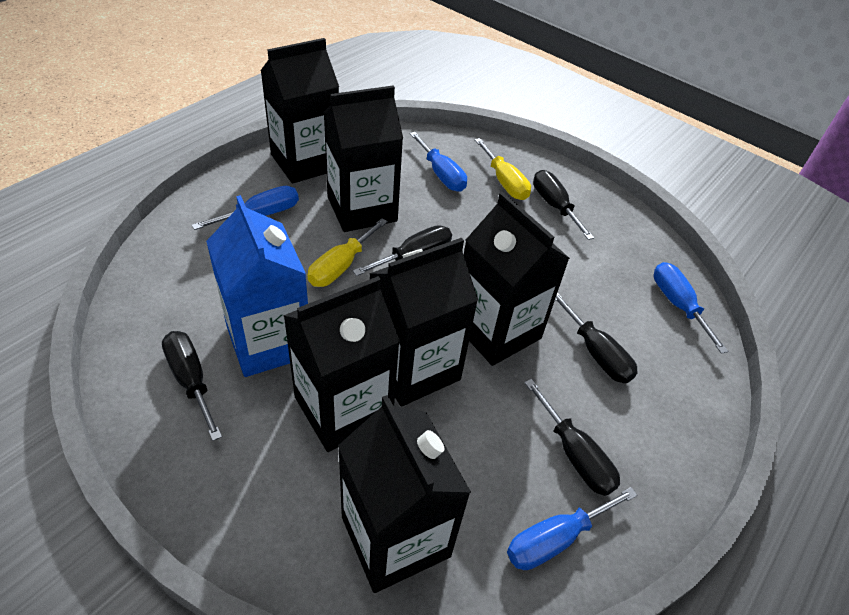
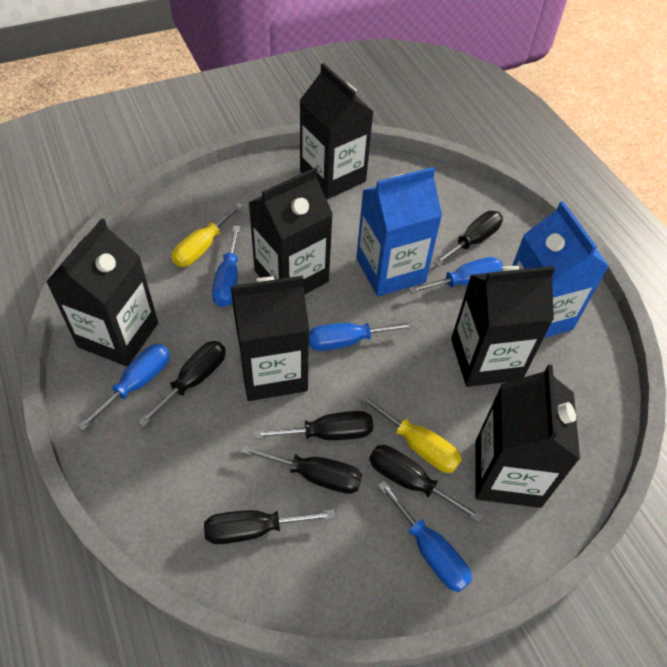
black screwdriver: [162,331,222,441] [353,225,452,276] [524,379,620,496] [533,170,594,240] [555,292,638,383] = 5 -> [138,341,226,427] [204,509,335,544] [241,445,362,494] [253,411,373,440] [369,445,483,523] [433,211,503,266] = 6
blue carton: [206,195,308,377] = 1 -> [356,167,442,297] [512,201,609,338] = 2
blue screwdriver: [192,186,299,230] [410,132,467,192] [507,487,638,570] [654,262,729,354] = 4 -> [77,344,170,431] [212,226,240,307] [309,321,415,351] [377,481,472,592] [408,257,503,294] = 5

